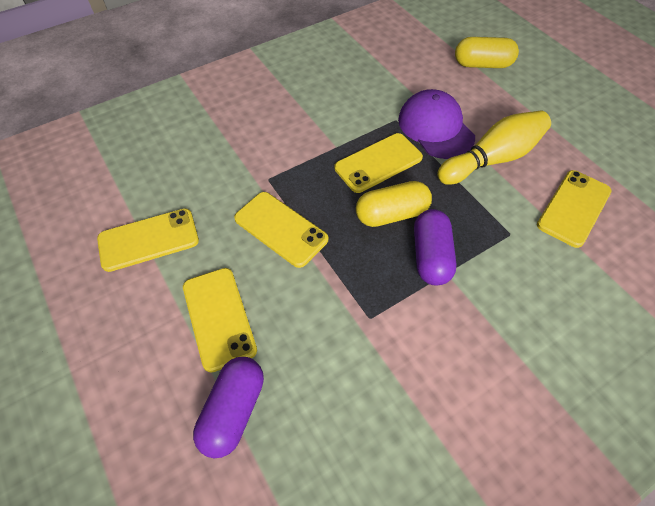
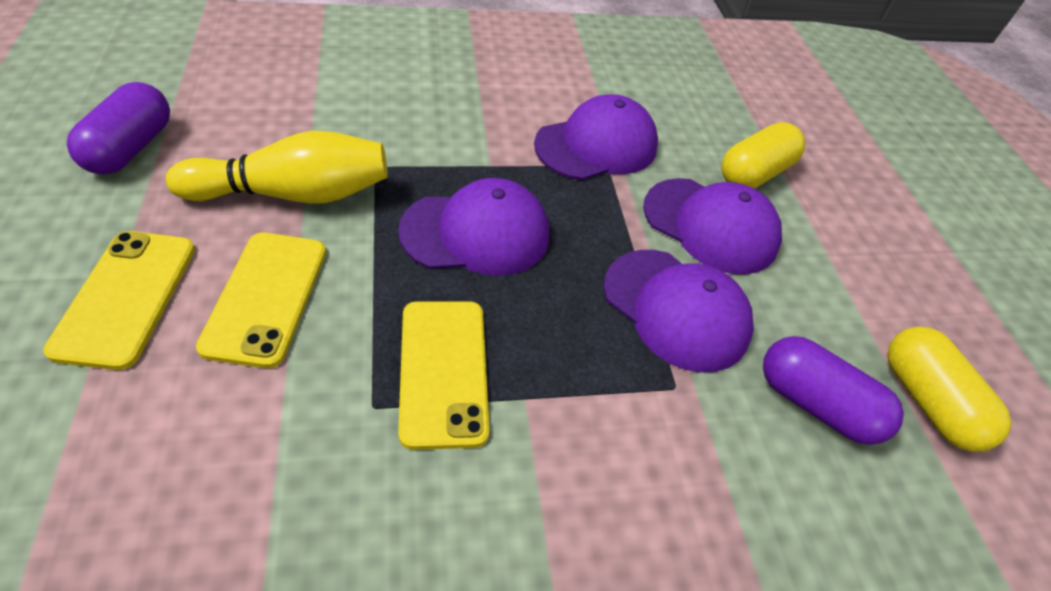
purple cap: [398,89,475,159] = 1 -> [398,178,549,276] [534,94,658,180] [604,250,754,373] [643,178,782,274] = 4
yellow phone: [97,208,199,272] [183,268,257,372] [234,192,328,268] [334,133,423,193] [537,170,612,248] = 5 -> [43,231,195,370] [196,232,326,368] [398,301,490,450] = 3

